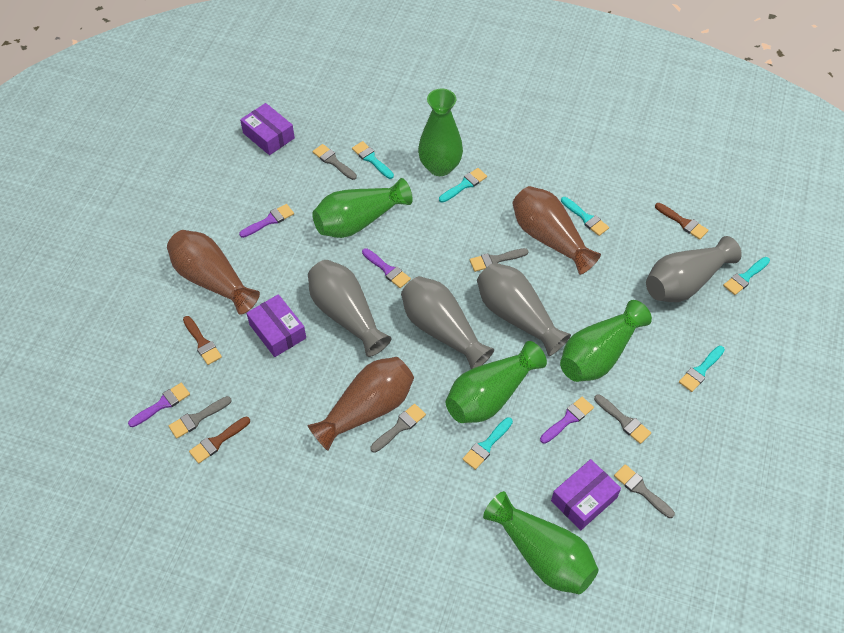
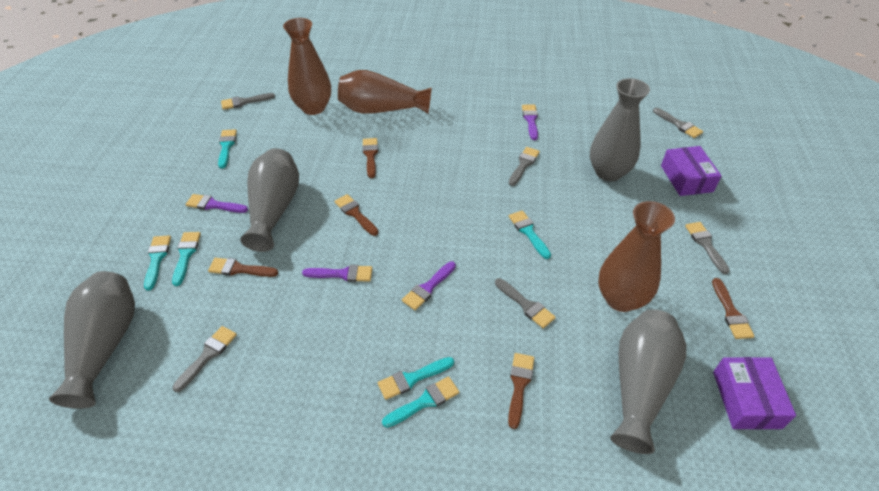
brown brush: [183,316,222,365] [189,417,250,464] [655,203,708,240] = 3 -> [208,258,278,277] [334,194,378,236] [362,138,378,178] [508,353,534,429] [712,278,755,339] = 5
green vase: [312,178,413,238] [418,89,463,176] [446,341,547,423] [483,491,599,594] [560,300,652,382] = 5 -> none = 0
purple box: [240,103,295,155] [247,294,306,357] [551,459,621,530] = 3 -> [661,146,721,196] [713,357,796,429] = 2

